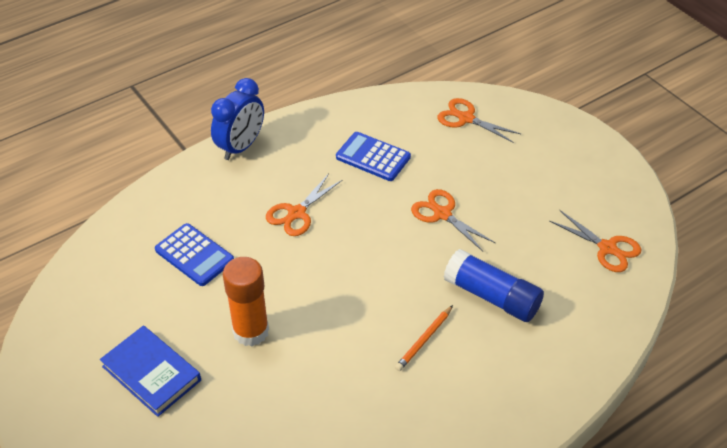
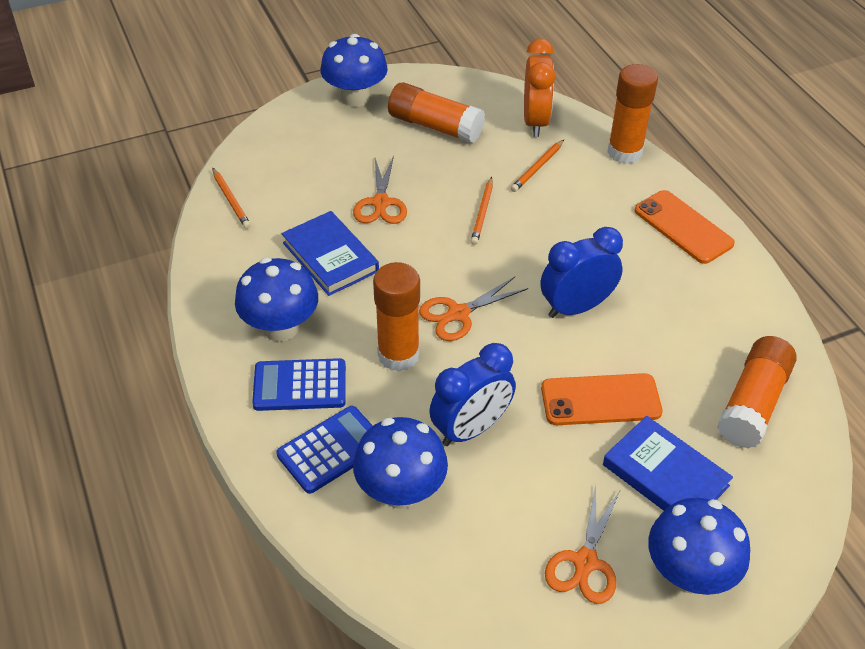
blue book: [100,325,201,417] = 1 -> [282,211,379,296] [603,416,733,511] = 2
blue clock: [211,78,264,160] = 1 -> [429,343,516,446] [541,227,623,318] = 2
blue glue stick: [444,249,544,322] = 1 -> none = 0
blue mushroom: none = 0 -> [235,257,318,342] [321,34,388,107] [353,417,448,509] [648,498,750,595] = 4
orange clock: none = 0 -> [524,39,556,137] = 1
orange glue stick: [223,257,269,346] = 1 -> [373,262,420,372] [388,82,485,144] [607,64,658,164] [717,336,797,449] = 4
orange pencil: [395,305,453,371] = 1 -> [212,168,251,229] [471,177,493,245] [511,140,564,192] = 3
orange phone: none = 0 -> [541,373,663,425] [634,190,735,264] = 2
orange scissors: [266,174,342,236] [411,189,495,251] [437,98,521,143] [550,210,641,272] = 4 -> [353,156,407,224] [419,276,528,341] [545,484,621,604] = 3

